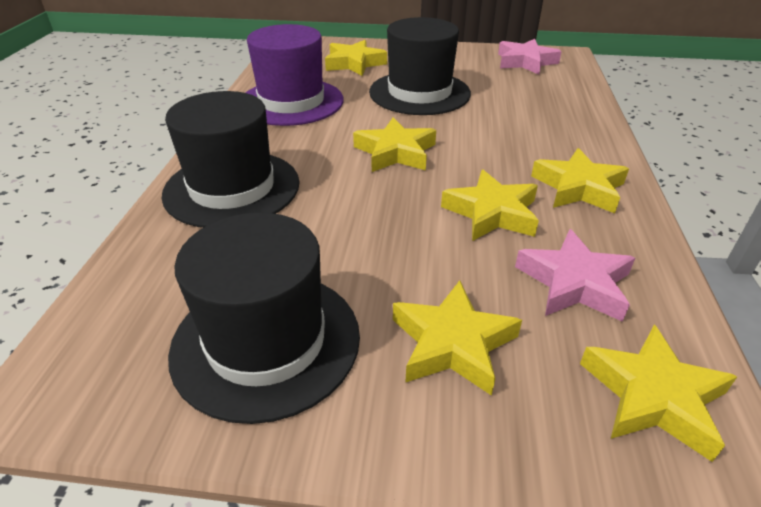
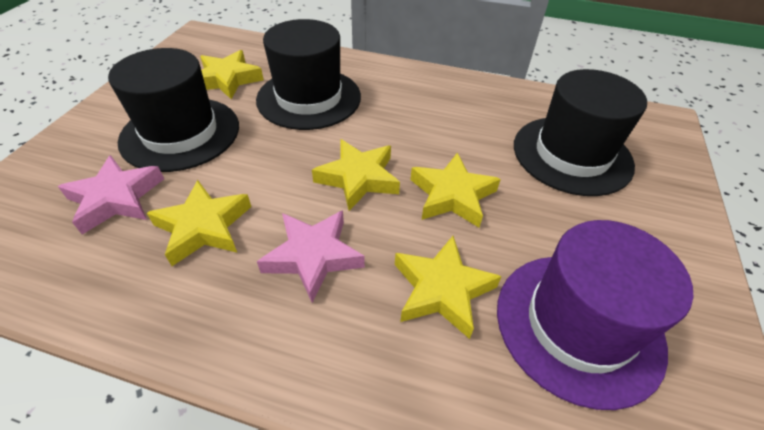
yellow star: [325,40,387,76] [353,117,436,172] [393,280,522,396] [441,170,539,241] [531,148,629,213] [580,325,737,462] = 6 -> [147,180,251,266] [200,50,264,100] [312,139,400,211] [395,236,502,339] [410,153,501,227] = 5

